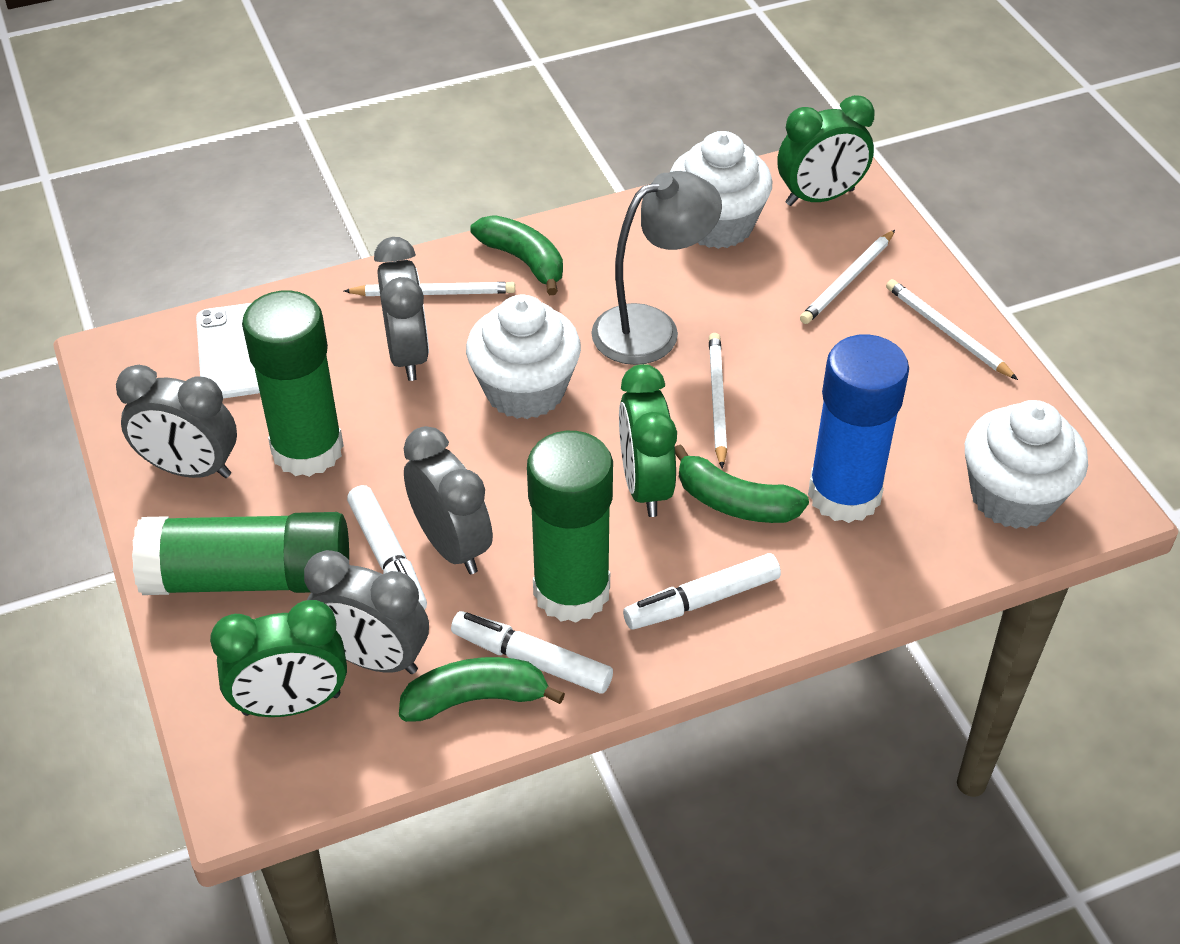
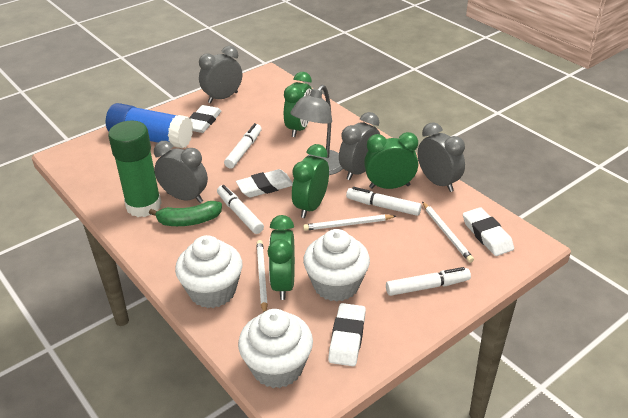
green banana: [399,657,565,722] [470,215,563,295] [675,444,809,523] = 3 -> [149,201,222,226] = 1
green clock: [210,600,347,717] [619,364,677,517] [778,95,875,206] = 3 -> [267,215,295,300] [284,72,312,137] [292,144,329,218] [364,132,418,189] = 4
green glue stick: [132,512,349,595] [242,290,344,477] [527,431,613,623] = 3 -> [108,121,162,217] = 1
white eraser: none = 0 -> [189,105,221,133] [236,169,293,197] [328,303,366,366] [463,207,514,256] = 4
white marker: [347,485,427,610] [451,611,613,694] [623,553,781,630] = 3 -> [217,185,264,234] [224,123,262,169] [346,187,422,216] [386,267,471,296] = 4
white pencil: [344,282,515,296] [709,333,727,469] [800,230,895,324] [886,279,1018,380] = 4 -> [256,240,268,312] [303,215,396,231] [422,202,474,263] = 3
white phone: [196,303,260,399] = 1 -> none = 0

